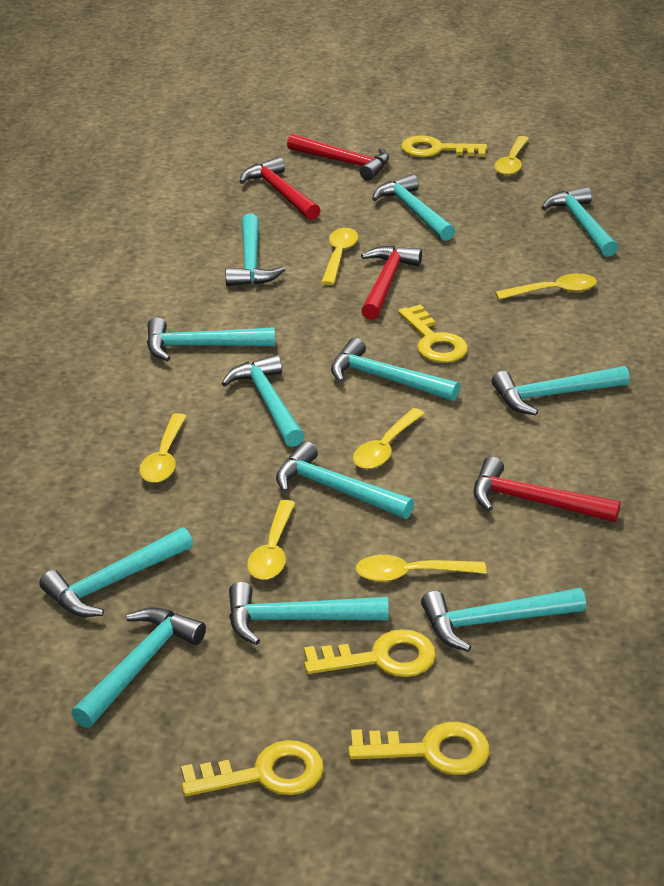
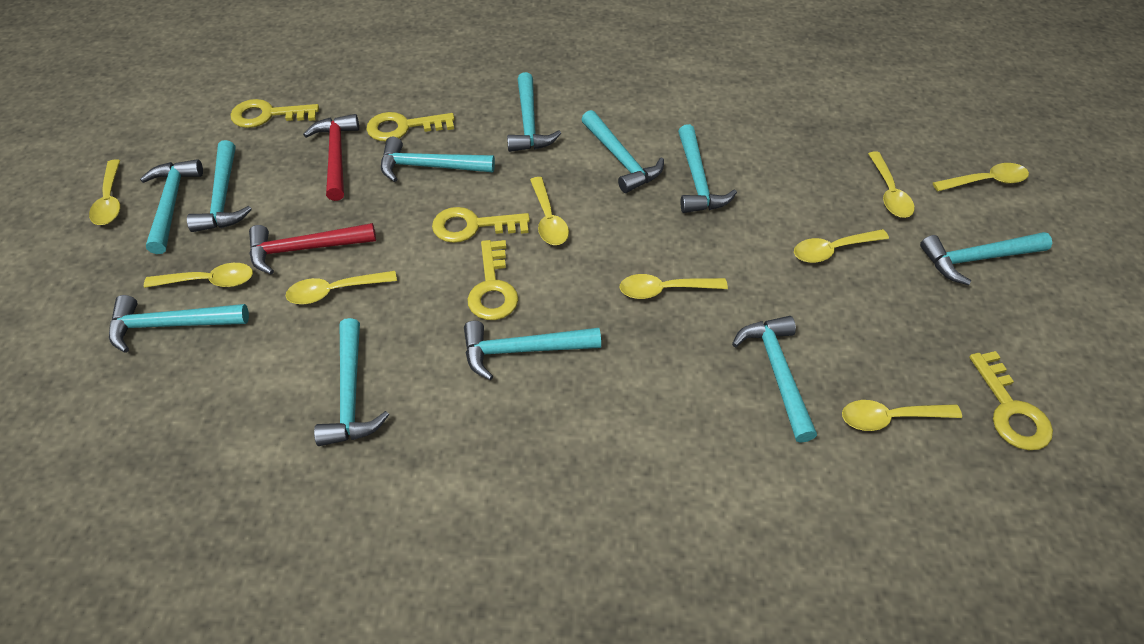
red hammer: [239,157,320,220] [287,134,389,181] [361,246,422,320] [473,457,621,522] = 4 -> [249,223,376,275] [303,114,359,201] = 2
turquoise hammer: [39,527,193,617] [71,608,206,728] [147,317,275,361] [222,355,304,447] [226,214,285,286] [229,582,389,645] [276,441,414,519] [331,338,460,401] [372,174,455,241] [421,588,586,652] [492,366,630,415] [541,187,618,257] = 12 -> [109,295,249,353] [140,159,203,254] [187,140,252,232] [314,318,389,446] [381,137,495,182] [464,321,601,380] [507,72,561,152] [581,110,664,193] [678,124,737,213] [732,316,817,443] [920,232,1052,285] = 11
yellow spoon: [139,413,187,483] [247,500,295,580] [321,228,358,285] [353,408,425,469] [356,555,487,582] [494,136,529,175] [495,273,597,300] = 7 -> [89,159,120,225] [144,263,253,288] [286,271,397,304] [530,177,569,245] [619,274,728,299] [794,229,889,263] [842,400,962,431] [868,151,915,218] [933,163,1029,191] = 9

